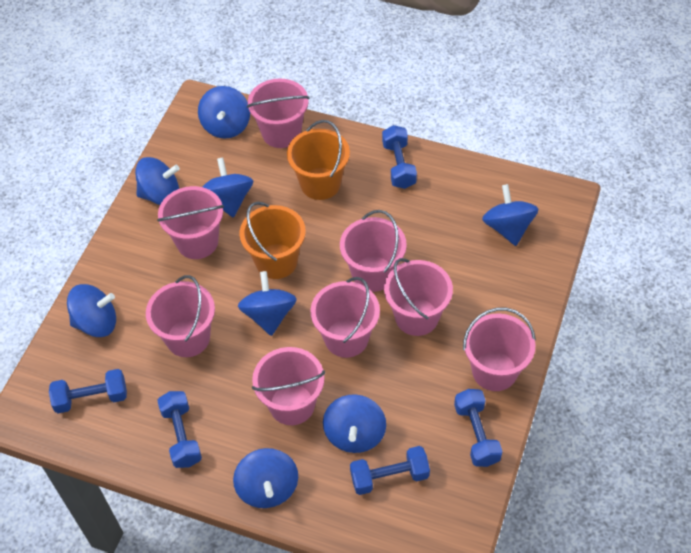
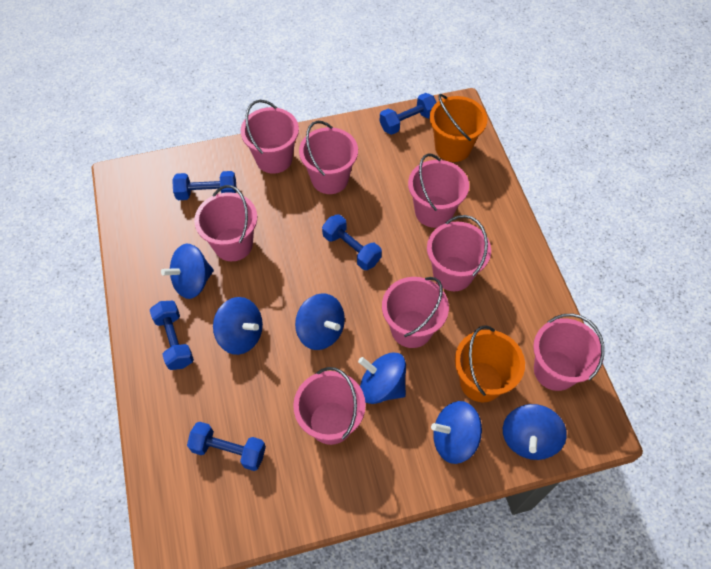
blue spinning top: [67,284,116,337] [135,157,180,205] [198,86,250,139] [202,157,253,218] [233,448,298,508] [238,271,297,336] [323,394,386,453] [482,184,538,246] = 8 -> [161,244,214,299] [213,297,263,355] [295,293,345,350] [358,352,406,404] [431,401,482,464] [503,404,567,460] = 6

